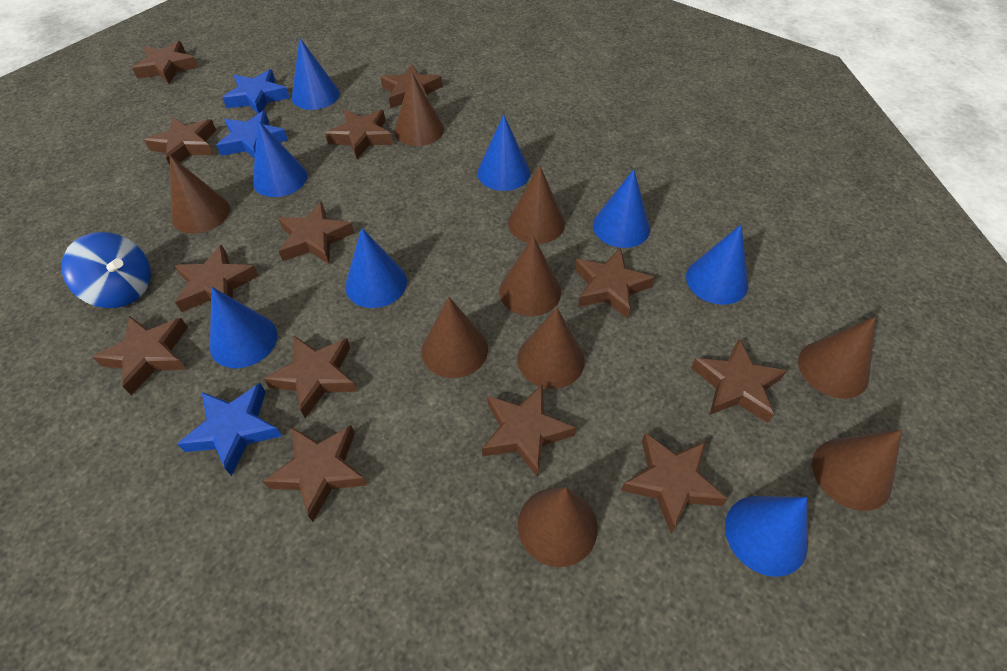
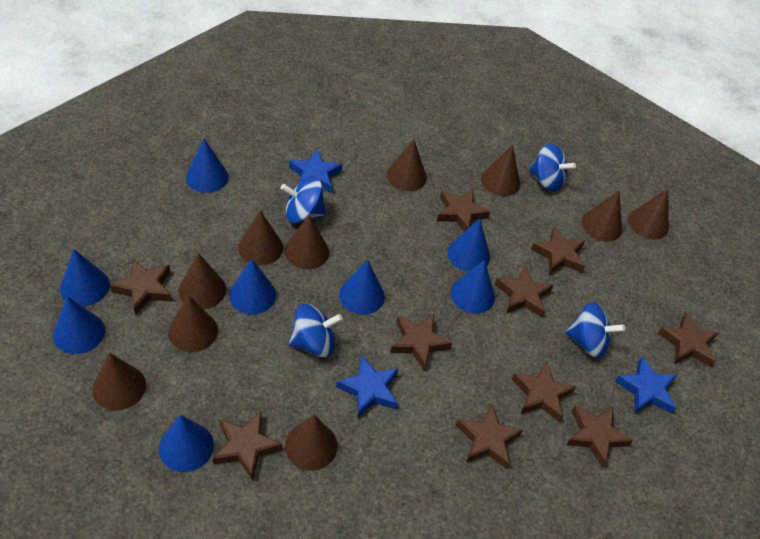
blue spinning top: [61,232,151,308] = 1 -> [281,177,326,223] [289,304,343,357] [529,144,576,192] [565,302,625,358] = 4
brown cone: [170,156,230,234] [394,72,444,146] [422,297,488,378] [499,236,561,316] [508,166,565,244] [517,307,585,389] [518,487,598,567] [798,317,876,399] [812,430,902,511] = 9 -> [92,353,146,410] [168,295,218,352] [178,253,226,309] [238,210,283,265] [285,215,329,269] [285,415,338,471] [387,139,427,191] [481,145,520,196] [582,190,622,242] [628,189,668,240] = 10
brown star: [92,316,188,395] [132,41,199,84] [144,117,217,165] [174,245,259,312] [262,425,367,522] [264,336,357,418] [278,202,354,264] [325,110,393,159] [381,64,442,109] [482,384,576,477] [574,248,655,319] [621,433,727,533] [691,339,787,423] = 13 -> [110,259,172,315] [213,411,282,480] [390,314,452,370] [437,189,490,232] [456,404,523,469] [495,265,554,317] [511,361,576,422] [531,227,586,274] [567,405,633,468] [658,313,718,367] = 10

